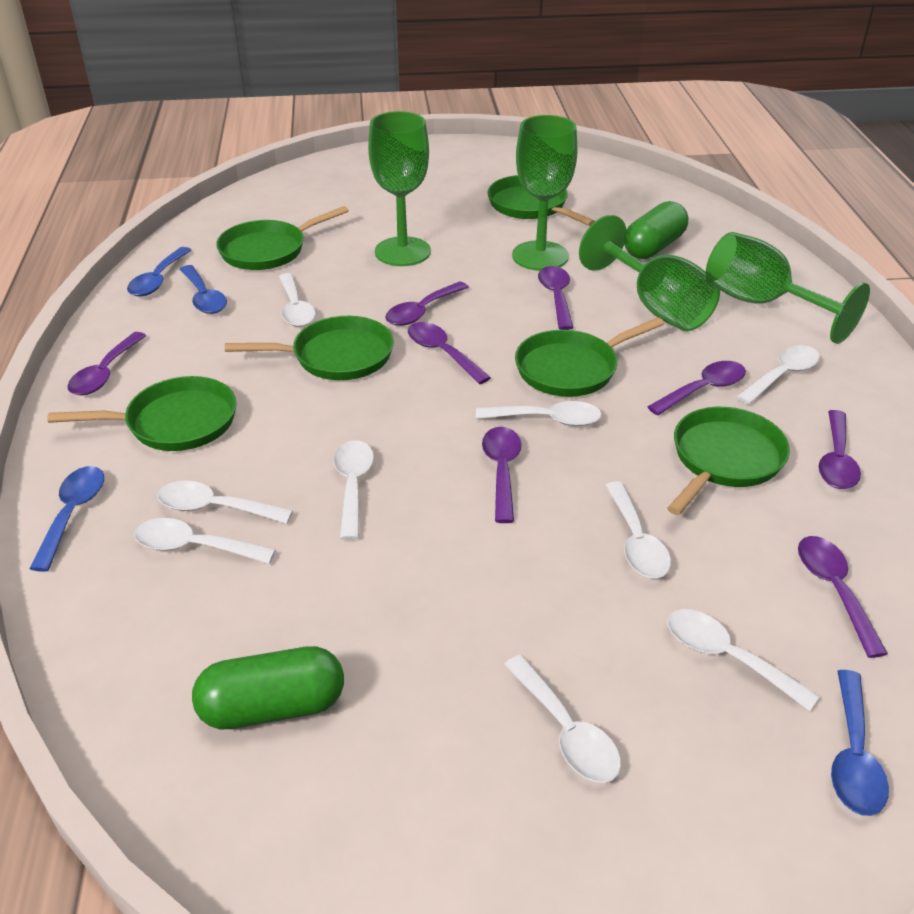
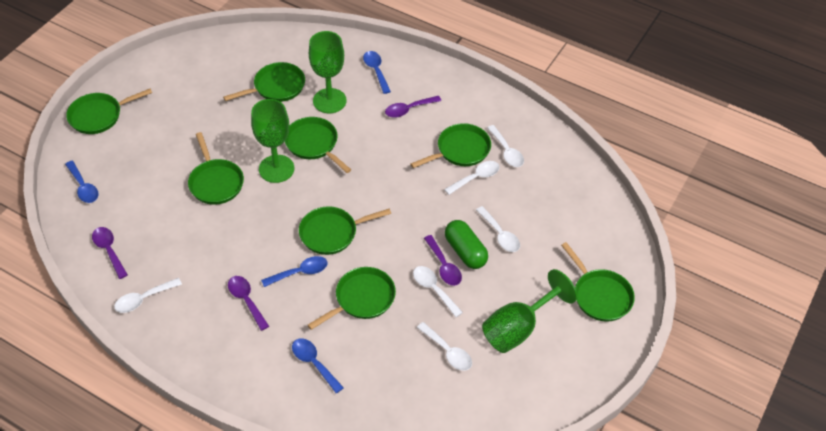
green capsule: [192,646,344,729] [624,201,688,259] = 2 -> [445,220,488,269] = 1
green goblet: [368,111,431,266] [512,115,578,271] [579,215,720,331] [706,232,870,344] = 4 -> [251,99,294,183] [309,31,347,113] [482,269,577,353] = 3
green pan: [47,376,237,451] [216,206,349,270] [225,316,394,380] [488,175,595,226] [515,317,664,397] [667,407,790,515] = 6 -> [66,89,152,134] [188,132,244,205] [223,62,305,102] [285,117,351,173] [299,206,391,255] [308,267,396,330] [410,123,491,168] [561,242,635,322] = 8
purple spoon: [68,332,147,395] [385,281,469,326] [408,322,491,384] [482,427,522,523] [538,266,574,330] [647,361,746,416] [798,536,888,658] [818,410,861,489] = 8 -> [92,227,128,279] [228,276,269,331] [385,96,441,118] [424,235,462,286] = 4
white spoon: [134,518,276,564] [157,480,293,524] [279,273,316,327] [334,440,374,540] [476,401,602,426] [504,655,621,783] [605,481,671,578] [667,609,820,711] [736,345,820,405] = 9 -> [114,278,182,313] [413,266,463,317] [417,322,472,371] [444,161,500,195] [476,206,520,252] [487,125,524,167] = 6

